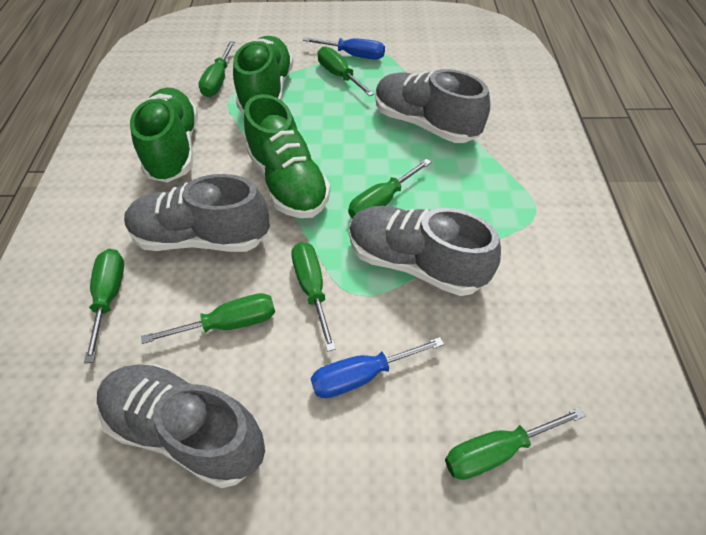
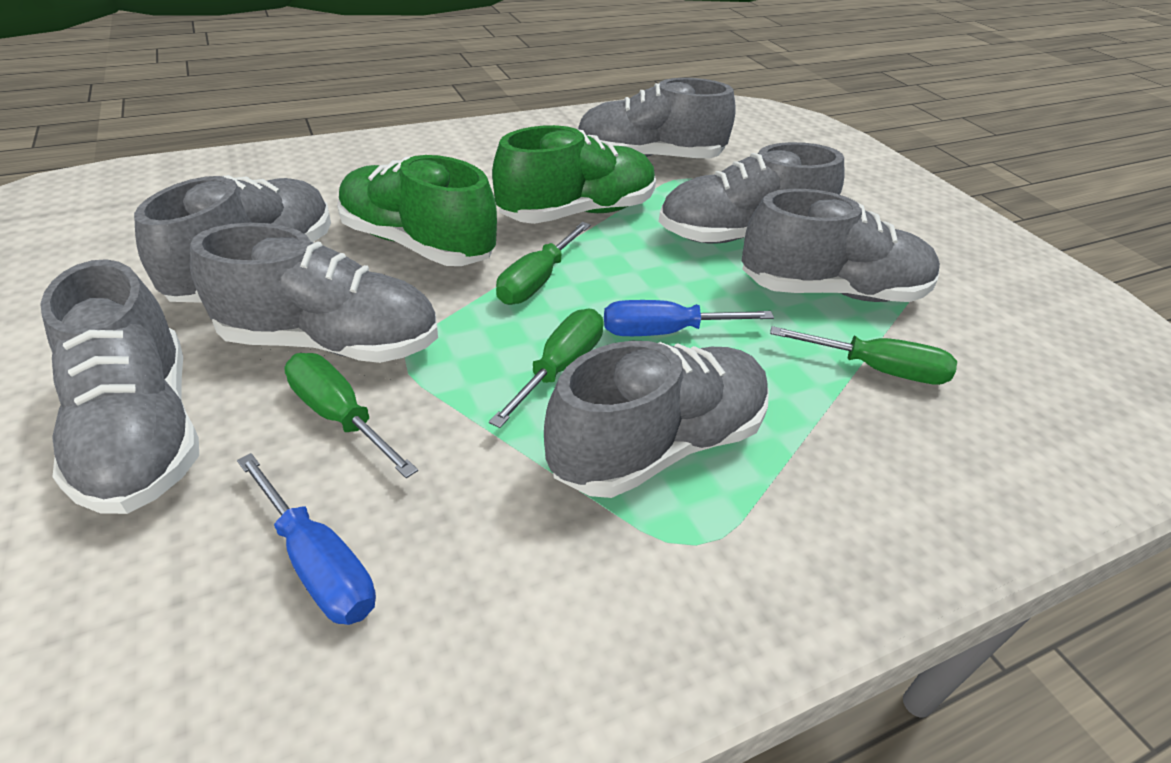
green screwdriver: [84,249,124,363] [141,293,275,344] [199,41,235,97] [291,242,336,352] [318,46,374,96] [348,159,431,219] [445,407,585,480] = 7 -> [284,353,418,478] [489,309,604,428] [496,222,591,305] [770,326,957,385] = 4
green shoe: [130,88,198,183] [233,36,294,113] [244,94,331,218] = 3 -> [337,155,497,266] [492,125,656,224] = 2
grey shoe: [97,364,265,488] [124,174,270,252] [349,206,501,296] [375,69,490,143] = 4 -> [40,259,199,514] [134,175,331,303] [190,223,438,363] [544,341,769,498] [577,78,736,158] [659,142,845,243] [742,189,940,302] = 7

